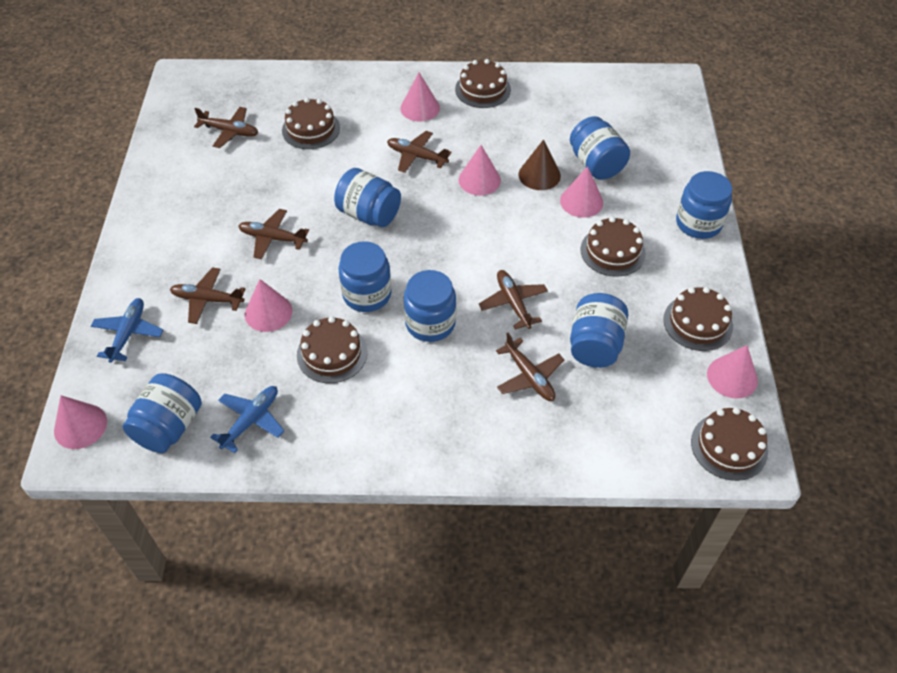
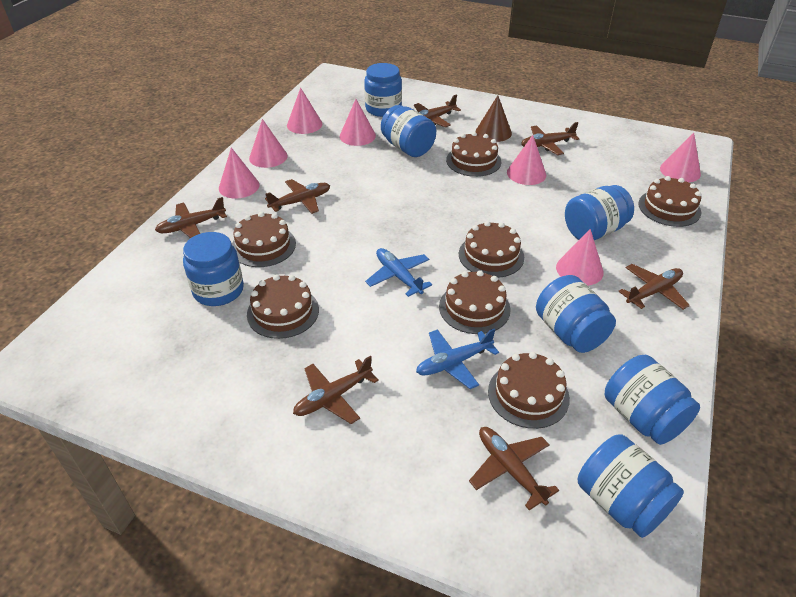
brown cake: [282,98,340,149] [297,316,367,383] [455,59,511,108] [581,217,646,277] [663,287,733,351] [691,407,768,481] = 6 -> [232,212,296,267] [247,274,319,339] [439,270,511,334] [446,132,501,177] [459,221,524,278] [488,352,570,429] [638,176,701,227] = 7
brown plane: [170,267,245,324] [194,107,258,148] [238,209,309,259] [387,131,451,173] [479,270,548,329] [496,333,564,401] = 6 -> [155,197,227,238] [265,179,330,214] [293,356,379,424] [414,94,461,127] [469,427,559,510] [521,122,579,155] [618,264,690,310] = 7
pink cone: [54,395,107,449] [245,279,293,332] [400,73,440,122] [459,145,501,196] [560,166,603,218] [707,345,758,399] = 6 -> [219,147,259,199] [249,119,288,168] [287,88,322,134] [340,99,376,146] [507,135,546,185] [556,229,604,286] [660,133,701,182] = 7

